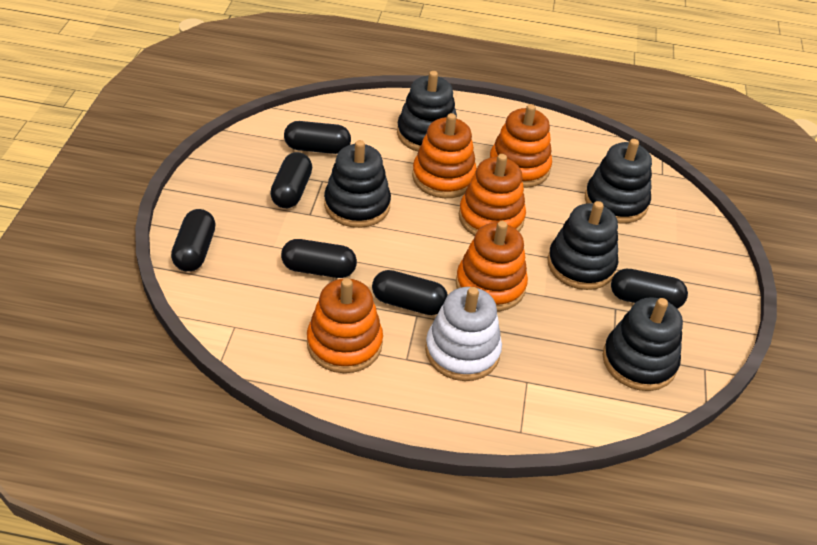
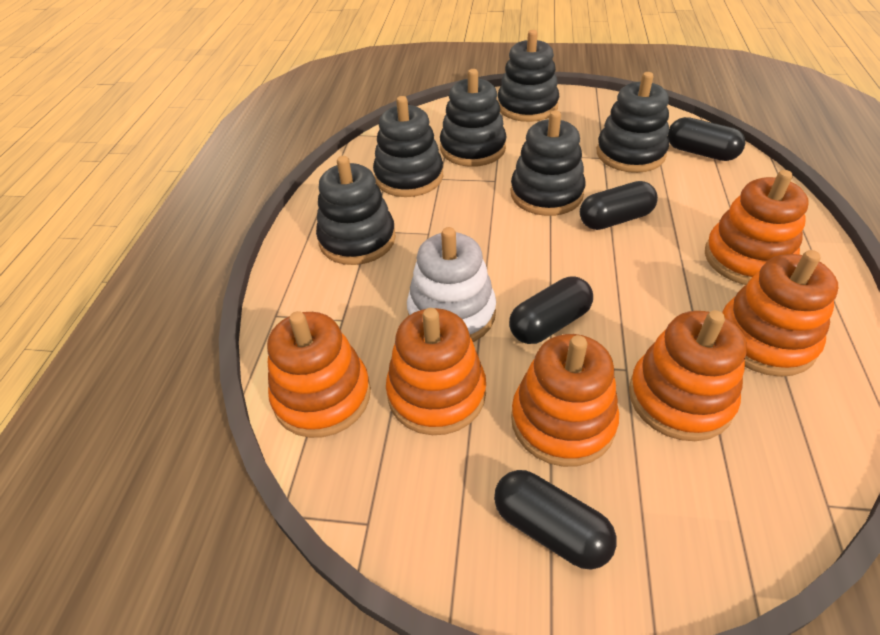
black capsule: [171,209,216,272] [270,152,312,208] [281,239,357,278] [284,121,351,154] [372,270,448,315] [611,269,688,309] = 6 -> [494,470,617,570] [509,276,593,344] [580,181,658,230] [668,117,745,161] = 4
black stacking toy: [324,140,391,228] [397,71,457,152] [548,201,618,290] [585,139,652,223] [603,297,683,391] = 5 -> [316,156,396,265] [373,96,443,197] [440,69,506,167] [498,30,560,122] [511,110,586,216] [597,72,669,173] = 6
orange stacking toy: [307,278,383,373] [412,113,477,198] [456,221,528,311] [459,154,526,236] [490,104,552,188] = 5 -> [267,311,371,438] [386,308,486,435] [511,334,619,467] [629,310,747,441] [705,170,809,285] [722,250,838,377] = 6

